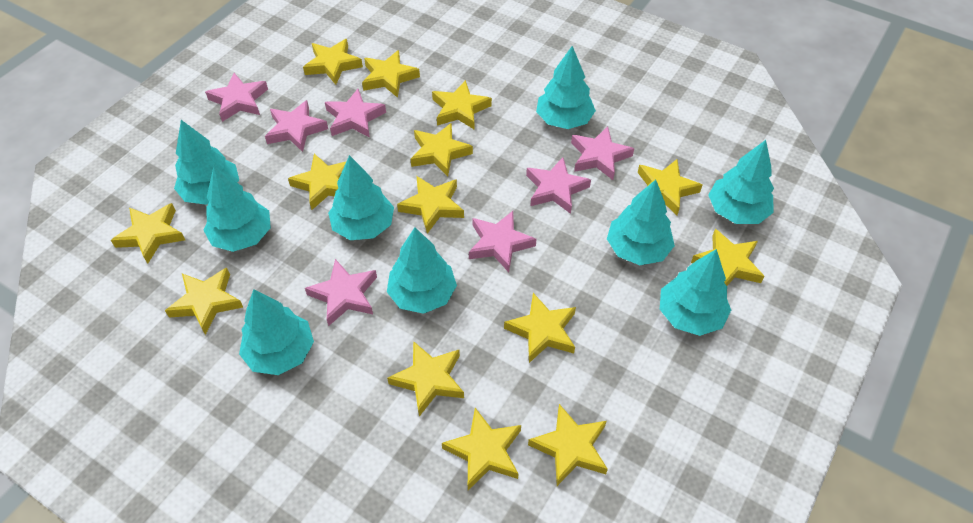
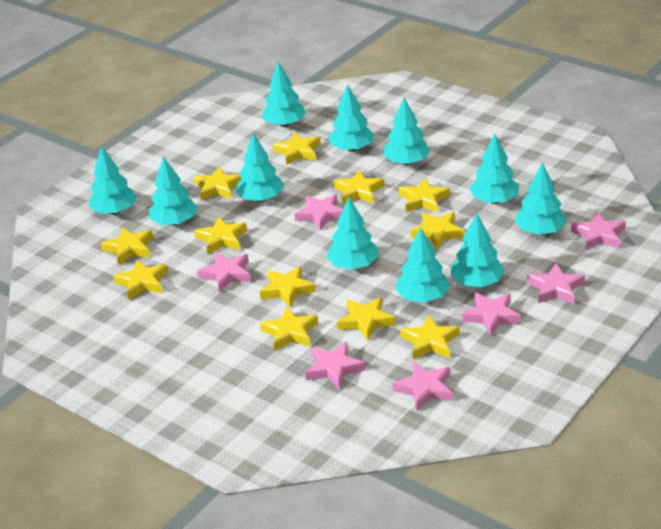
turquoise tree: [174,120,239,205] [203,166,271,252] [239,289,314,375] [328,155,394,240] [387,227,457,314] [536,46,596,129] [607,179,675,265] [660,249,731,336] [709,140,774,224] = 9 -> [89,146,137,215] [149,156,198,226] [236,134,284,202] [262,62,306,127] [327,197,379,270] [329,84,374,152] [383,97,430,165] [396,227,450,303] [451,213,505,287] [469,134,519,204] [514,163,566,235] = 11
yellow star: [111,203,185,264] [165,268,243,335] [288,154,347,210] [303,39,363,85] [362,50,420,98] [387,341,464,417] [397,176,464,234] [411,123,473,176] [432,80,492,130] [442,408,521,490] [504,293,576,363] [528,404,608,486] [637,159,702,215] [691,229,764,286] = 14 -> [101,227,153,265] [113,259,168,300] [194,166,241,200] [194,217,247,254] [259,266,316,308] [260,307,318,351] [273,132,321,165] [334,170,384,204] [337,297,395,341] [399,178,450,213] [400,315,459,359] [411,212,464,249] = 12

